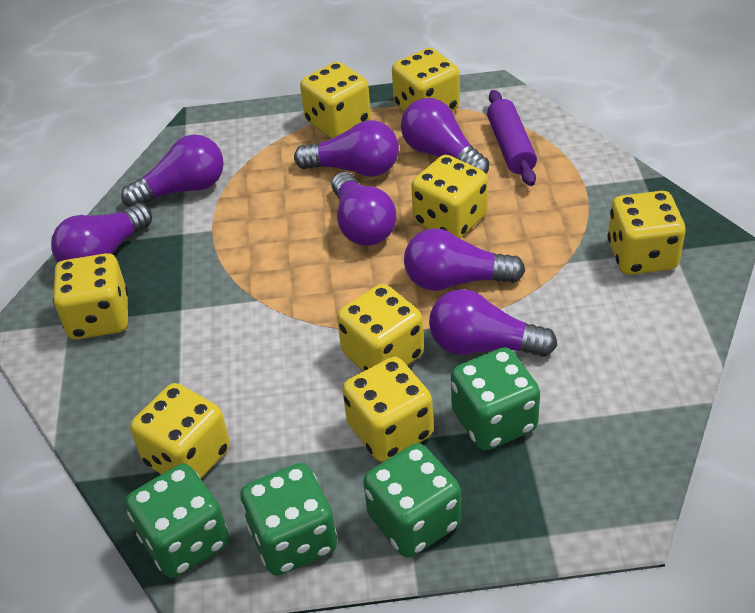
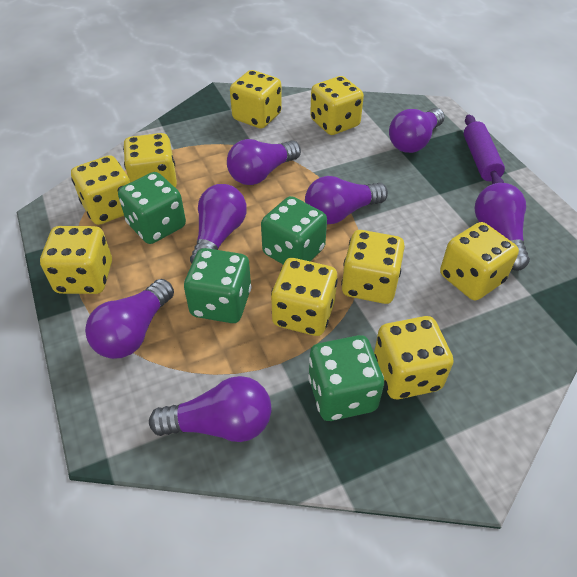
yellow dice: [53,253,128,340] [130,383,230,479] [300,62,371,139] [337,284,424,371] [342,357,434,462] [392,48,460,112] [411,155,488,238] [607,191,686,275] = 8 -> [40,226,112,294] [71,155,130,225] [123,133,177,188] [230,70,282,129] [271,258,338,336] [310,76,364,135] [341,230,405,304] [374,316,454,400] [440,222,519,301] = 9

